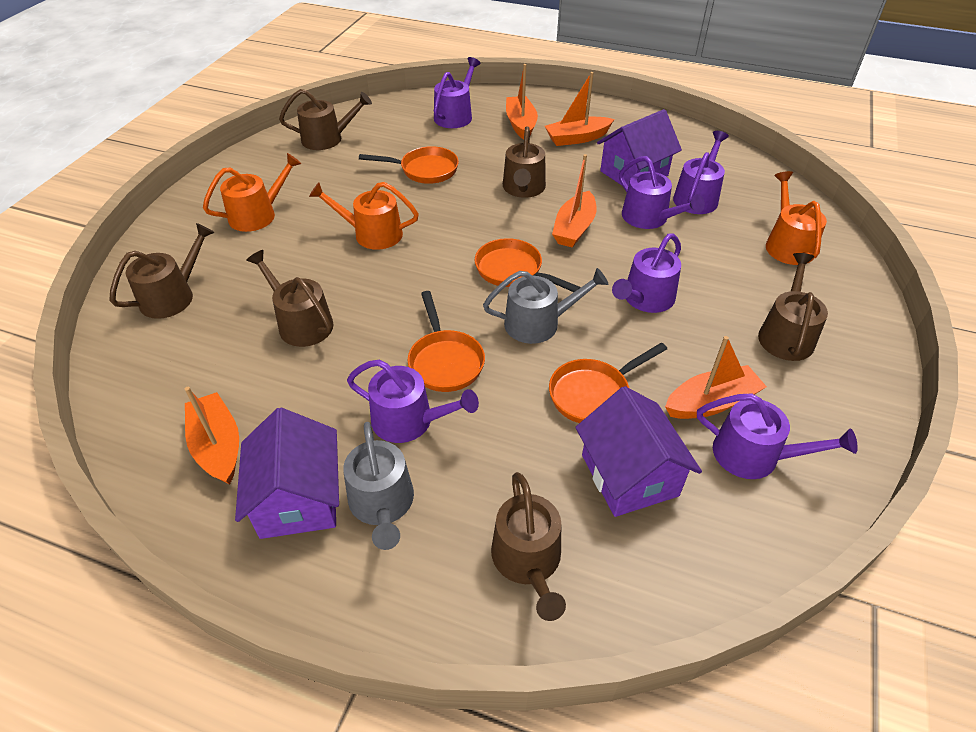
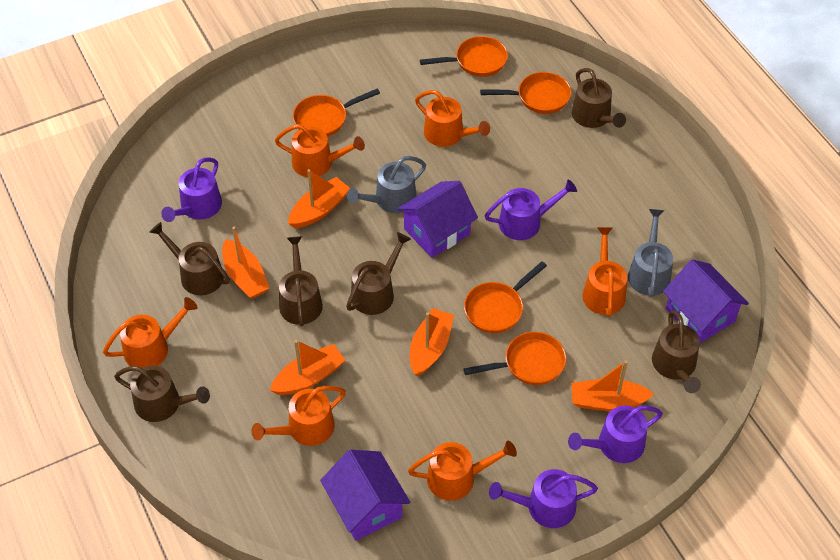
orange pan: [359,146,459,184] [408,291,485,392] [475,238,581,292] [549,342,667,423] = 4 -> [293,88,380,137] [420,36,508,77] [463,332,566,385] [464,261,547,333] [480,72,571,114] = 5
orange watering can: [203,153,302,232] [309,182,419,250] [766,171,827,265] = 3 -> [103,297,198,368] [251,386,346,446] [275,124,365,177] [408,441,517,501] [415,90,490,147] [582,227,627,317] = 6
purple watering can: [347,360,479,443] [434,57,481,128] [612,233,681,313] [619,156,705,229] [673,131,729,214] [697,393,858,479] = 6 -> [161,157,222,222] [485,179,577,240] [489,469,598,528] [568,405,663,463] = 4

